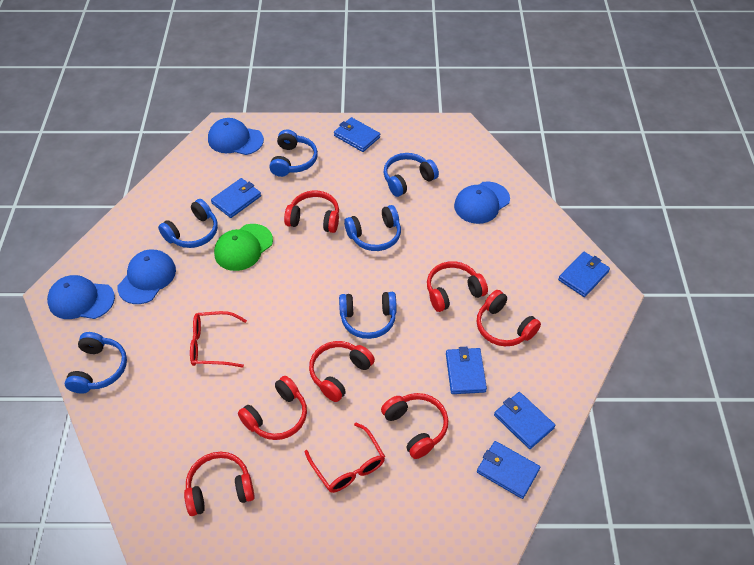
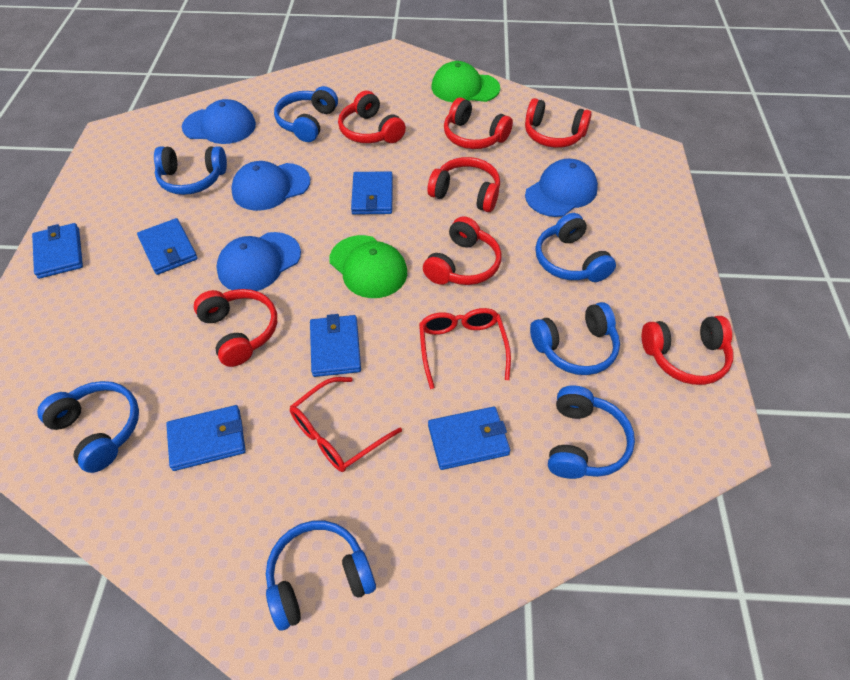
blue headphones: [65,332,127,394] [158,199,218,248] [269,130,318,177] [339,292,397,339] [344,205,401,251] [383,153,439,197] = 6 -> [37,381,139,473] [154,146,227,195] [266,521,376,631] [274,86,338,142] [530,302,620,375] [535,213,616,282] [548,385,635,479] = 7
green cap: [214,224,273,271] = 1 -> [330,235,407,298] [432,61,500,102] = 2

